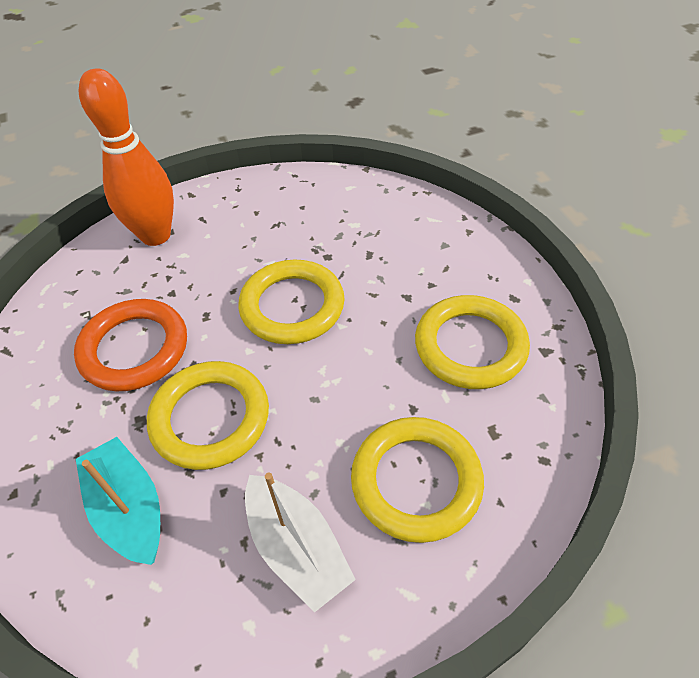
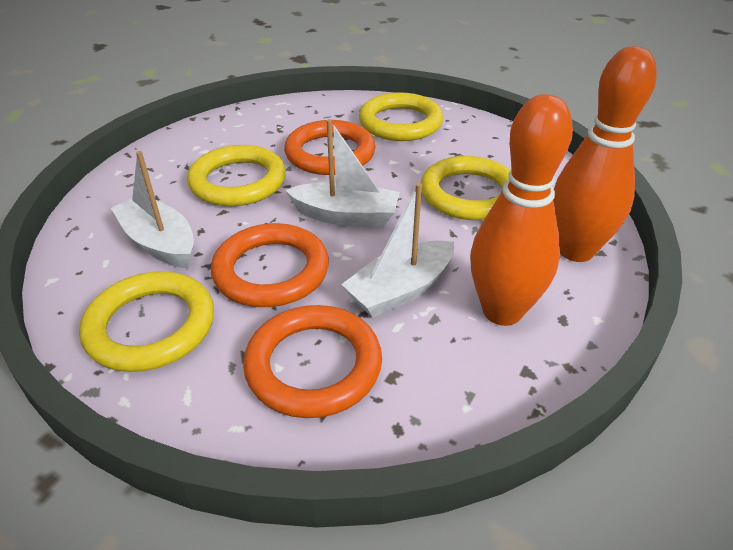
orange bowling pin: [79,68,174,246] = 1 -> [470,94,573,326] [553,46,657,262] = 2
orange ring: [74,299,187,391] = 1 -> [211,223,329,307] [243,305,382,418] [284,120,376,175] = 3
turquoise boat: [76,437,160,565] = 1 -> none = 0
white boat: [245,473,356,612] = 1 -> [111,151,194,268] [285,119,400,227] [341,183,454,318] = 3

